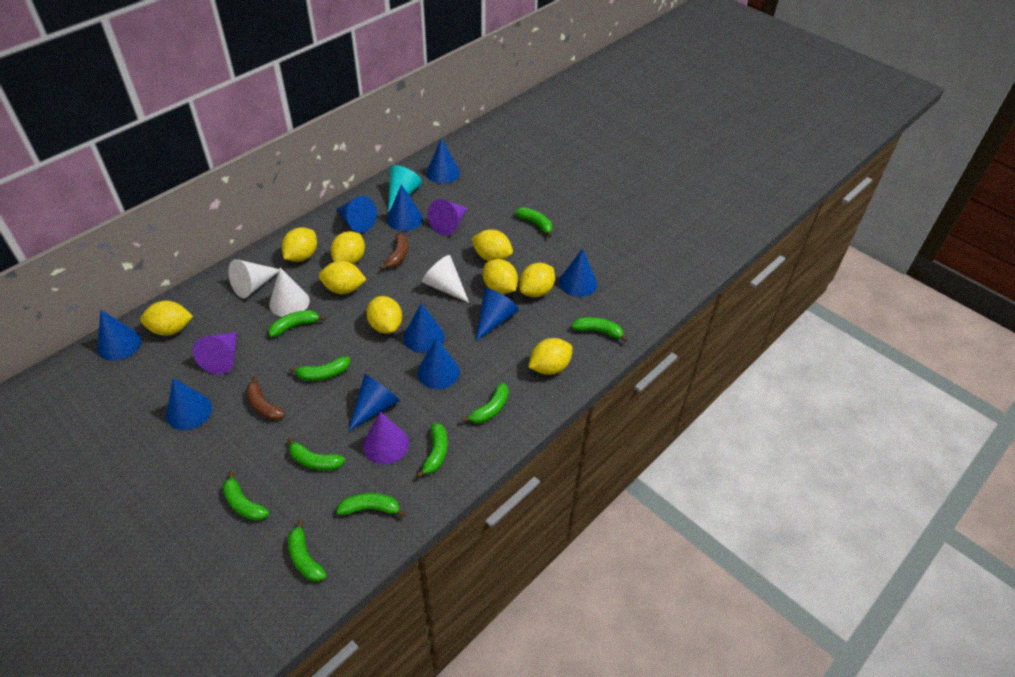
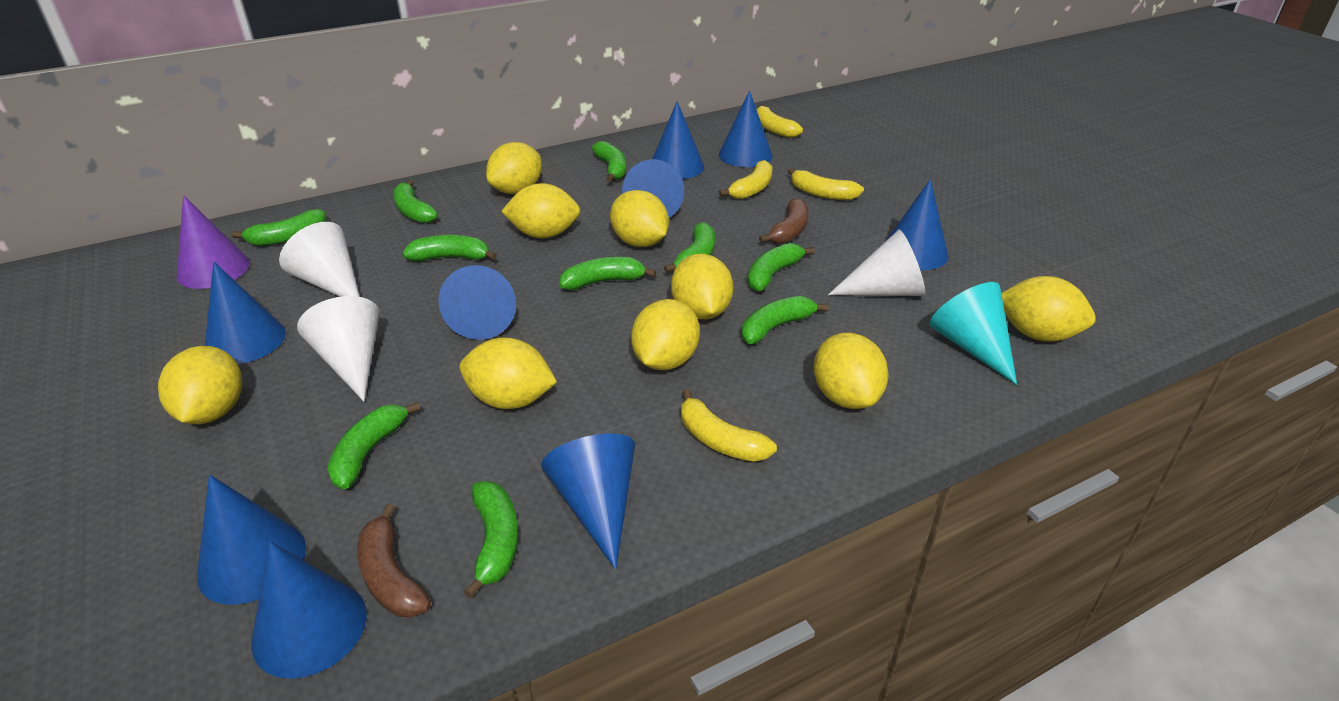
blue cone: [97,310,141,361] [166,378,212,430] [337,196,377,233] [348,374,400,432] [387,184,423,231] [404,303,445,353] [417,338,460,389] [426,138,460,184] [476,289,519,341] [559,248,597,297] = 10 -> [197,475,306,605] [205,262,286,364] [251,541,367,679] [438,265,516,340] [541,434,635,570] [622,159,684,218] [652,101,704,179] [719,91,773,167] [885,179,948,270] = 9
purple cone: [193,332,237,375] [363,412,409,464] [428,199,468,236] = 3 -> [176,195,250,289] = 1
yellow banana: none = 0 -> [681,389,777,462] [719,160,772,199] [756,104,803,138] [788,168,864,200] = 4

